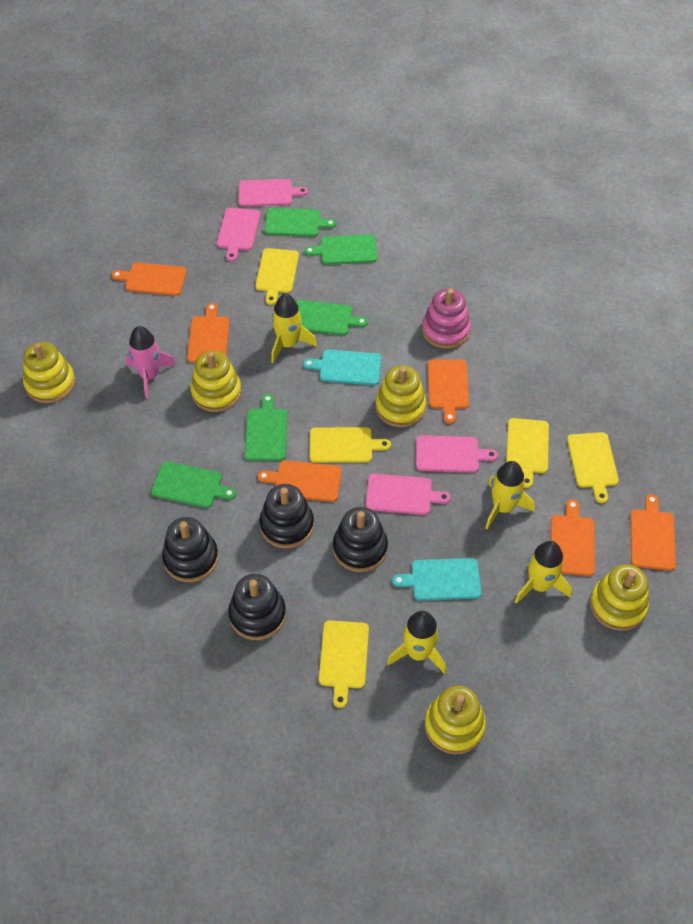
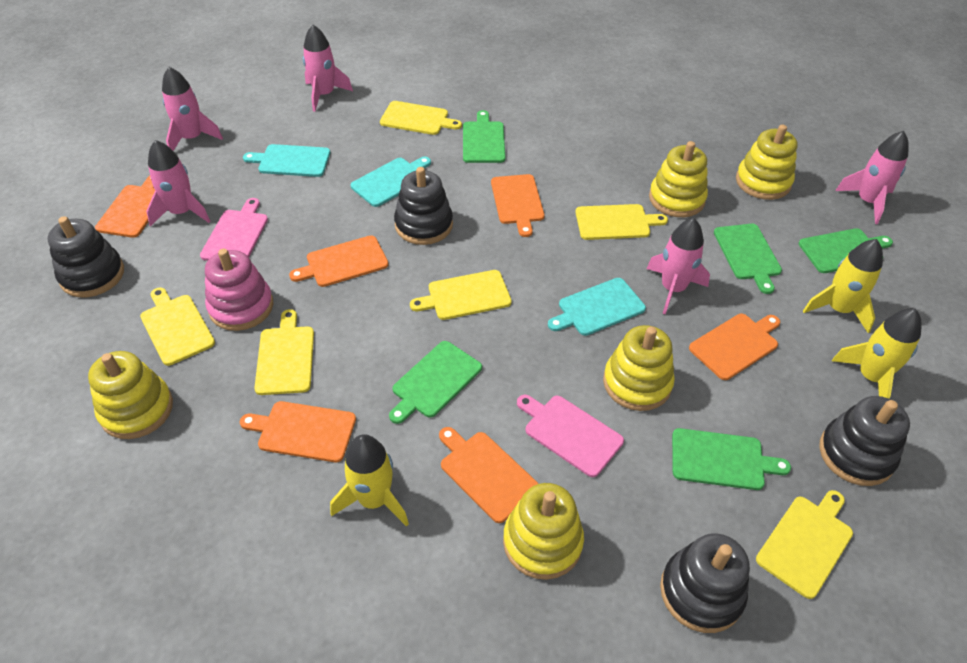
pink cutting board: [217,208,260,261] [239,179,308,206] [366,474,451,515] [416,435,498,473] = 4 -> [200,198,268,261] [517,395,624,477] = 2
pink rocket: [125,326,176,399] = 1 -> [146,140,210,226] [162,67,223,151] [303,25,353,112] [647,218,710,314] [836,131,909,224] = 5
turquoise cutting board: [303,349,381,385] [392,558,481,601] = 2 -> [243,144,330,177] [350,157,431,207] [548,278,646,336] = 3
yellow cutting board: [255,248,299,305] [310,427,391,463] [319,620,369,708] [506,418,549,488] [567,432,619,503] = 5 -> [140,288,215,366] [254,309,314,395] [380,101,462,135] [410,270,511,320] [575,204,668,240] [756,490,853,599] = 6
yellow rocket: [271,294,317,363] [387,611,446,674] [485,461,535,530] [515,541,572,604] = 4 -> [330,434,409,527] [803,239,883,333] [832,309,922,399] = 3

